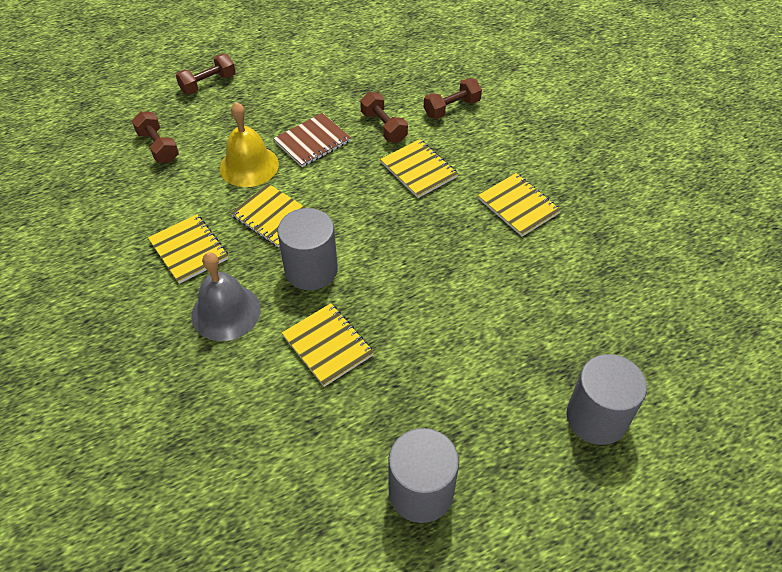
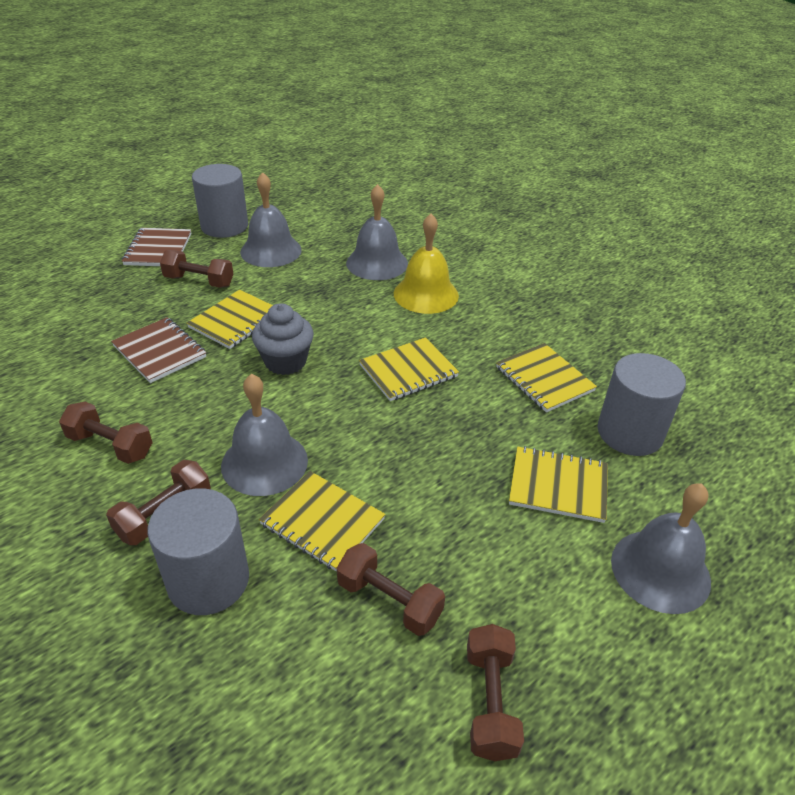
brown dumbbell: [132,111,179,163] [176,54,236,94] [360,92,408,143] [424,78,482,119] = 4 -> [59,402,153,464] [106,460,211,545] [160,250,233,288] [337,543,445,636] [467,624,524,761] = 5
brown notebook: [273,113,351,167] = 1 -> [111,317,206,383] [122,228,191,266] = 2
grey bell: [191,252,261,341] = 1 -> [221,374,308,496] [240,172,302,267] [346,184,408,280] [611,483,711,614] = 4
grey cupcake: none = 0 -> [252,303,314,375] = 1

